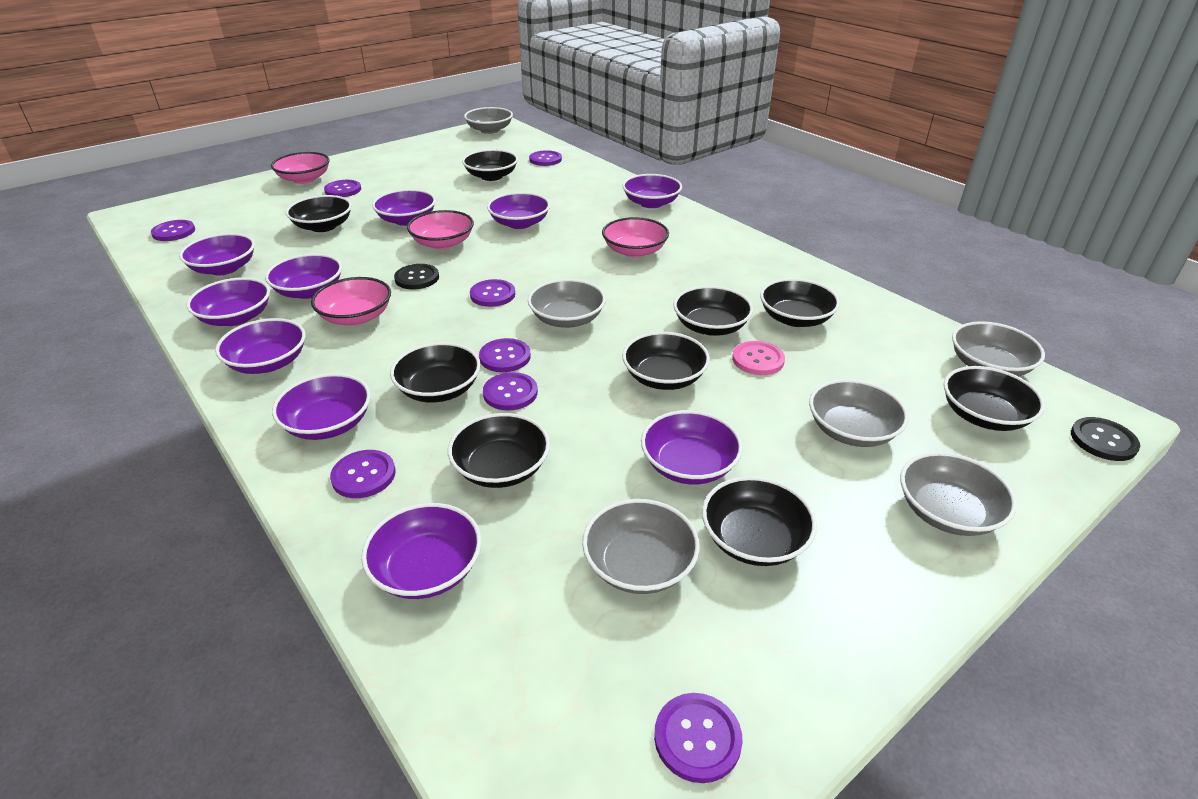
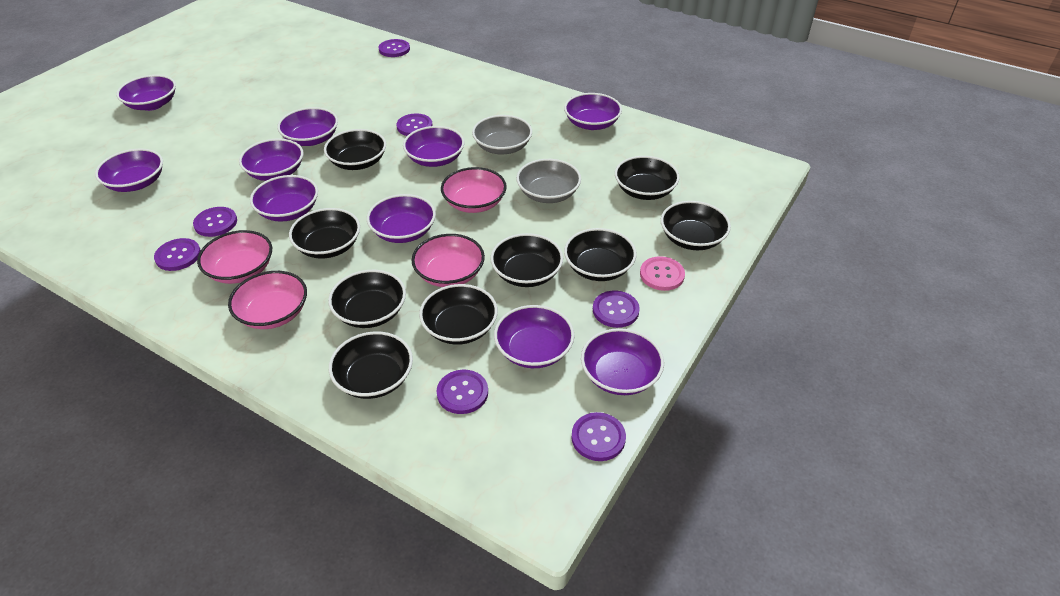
black button: [394,264,439,289] [1071,417,1140,461] = 2 -> none = 0
grey bowl: [464,107,513,134] [528,279,606,328] [582,499,700,594] [809,379,909,447] [900,452,1017,536] [952,321,1045,376] = 6 -> [472,115,532,154] [516,159,581,203] = 2
purple button: [151,220,195,241] [324,180,361,197] [330,450,395,498] [470,279,515,307] [479,338,531,372] [483,372,538,410] [529,150,562,166] [654,693,743,783] = 8 -> [154,238,201,271] [193,207,237,237] [379,39,410,57] [397,113,432,136] [437,370,488,414] [571,412,626,461] [593,291,640,328] = 7

